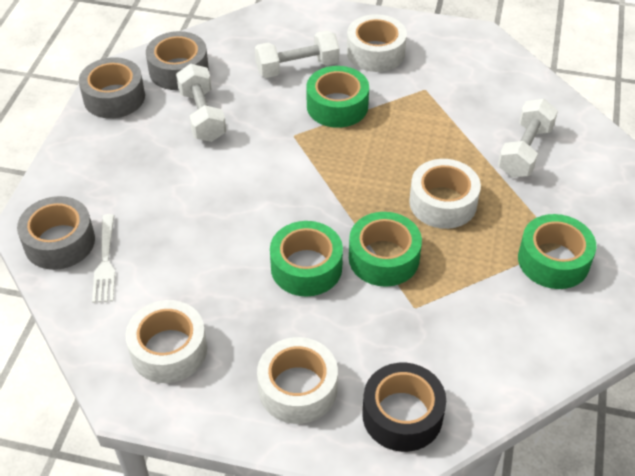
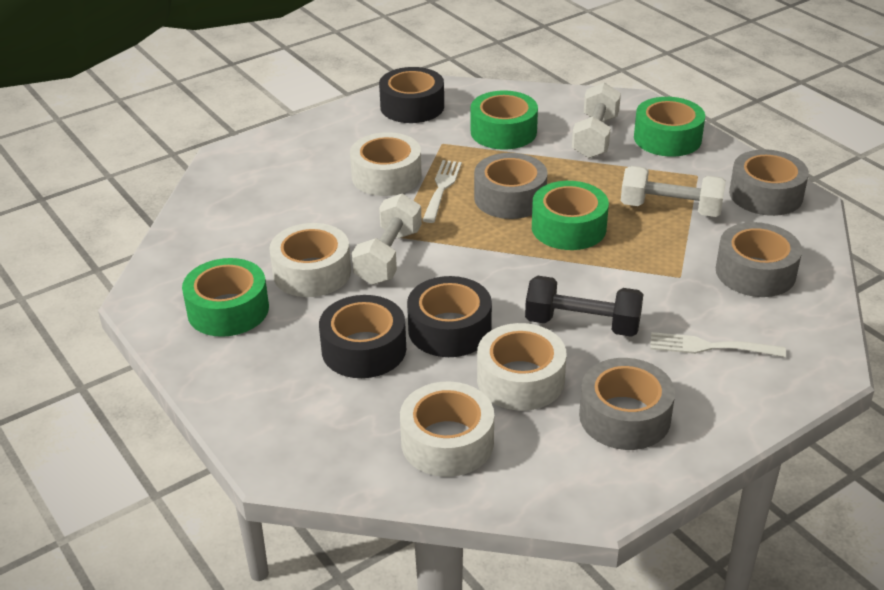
black dumbbell: none = 0 -> [525,276,643,337] = 1
black tape: [362,363,446,452] = 1 -> [319,295,406,378] [379,67,444,123] [407,276,492,357] = 3
grey tape: [17,196,95,270] [79,57,145,119] [146,31,209,90] = 3 -> [474,153,548,219] [579,358,675,450] [716,222,802,297] [729,149,809,216] = 4
white fork: [92,214,115,303] = 1 -> [422,160,462,223] [650,332,786,357] = 2

